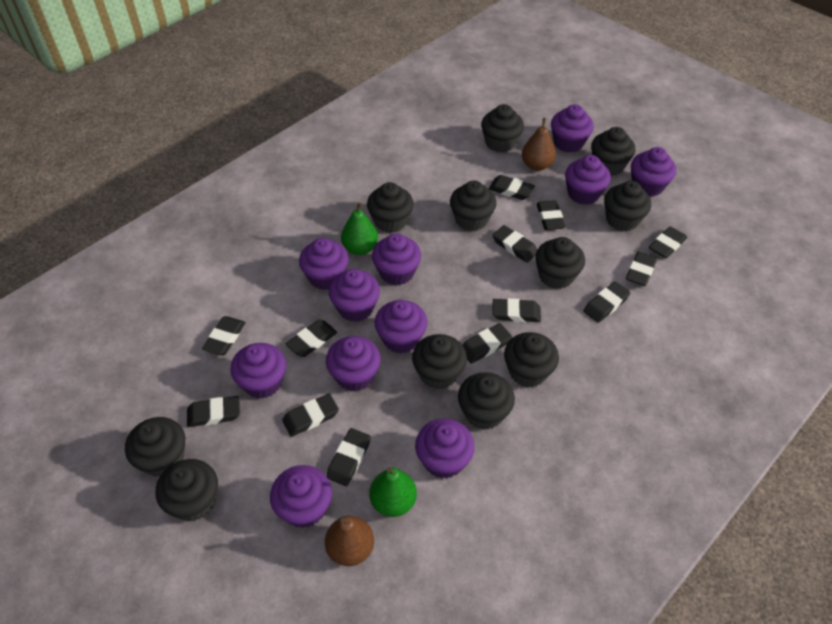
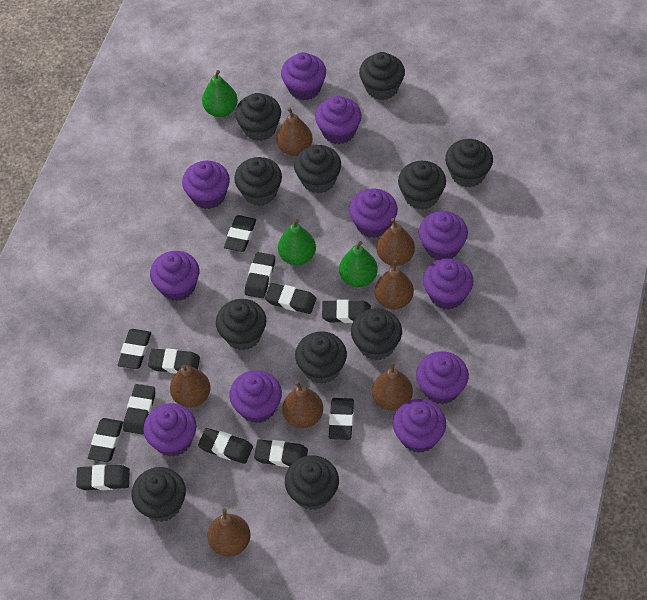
black eraser: [187,396,240,427] [202,316,246,355] [282,393,339,437] [286,320,337,357] [326,428,371,486] [462,323,512,364] [489,175,535,200] [493,225,537,263] [493,298,541,322] [536,200,565,230] [583,281,630,323] [626,252,657,286] [649,226,687,258] = 13 -> [76,465,130,490] [88,418,123,462] [118,329,151,369] [123,384,155,434] [148,348,200,374] [198,428,253,464] [224,215,256,252] [245,252,275,298] [254,439,308,467] [265,283,316,314] [322,299,371,323] [329,398,354,440] = 12
brown pear: [325,516,374,566] [522,118,556,171] = 2 -> [170,365,210,408] [208,509,251,557] [276,107,313,156] [282,381,323,428] [372,362,413,411] [375,260,414,310] [377,218,415,266] = 7
green pear: [341,202,378,255] [369,467,417,517] = 2 -> [202,70,238,117] [278,219,316,266] [339,241,378,287] = 3

